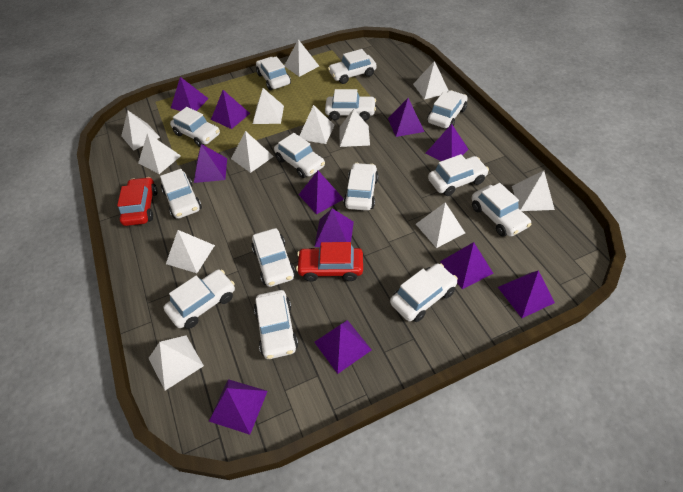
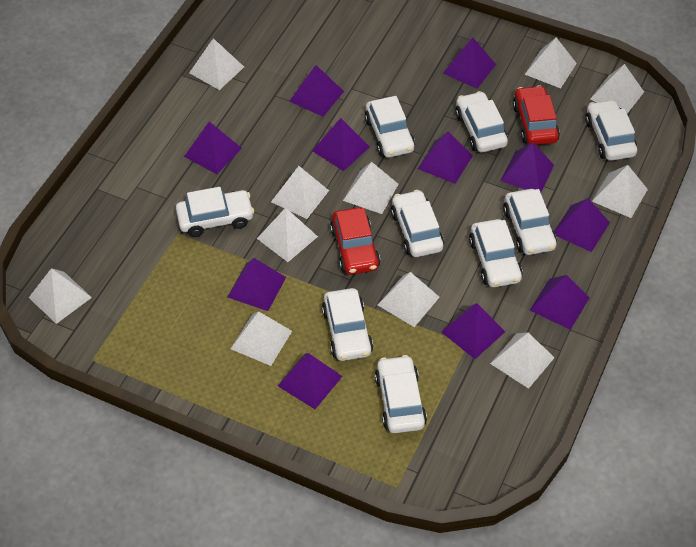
white car: [160,169,202,219] [164,270,235,329] [170,107,220,147] [251,228,296,287] [254,290,298,359] [256,56,291,90] [274,133,325,178] [325,89,376,121] [328,49,377,84] [343,163,379,211] [390,263,458,322] [427,90,468,128] [428,154,489,196] [471,183,531,237] = 14 -> [176,187,254,237] [322,288,373,361] [364,96,415,157] [375,355,427,433] [391,190,444,257] [455,91,508,152] [469,219,523,287] [503,189,557,255] [585,99,637,161] = 9
white pyramid: [121,111,160,151] [138,133,181,174] [149,335,204,390] [166,230,215,273] [231,131,274,173] [253,88,284,124] [284,39,319,77] [300,105,335,144] [339,109,370,147] [413,61,449,100] [416,202,465,248] [512,171,555,211] = 12 -> [29,268,92,324] [189,38,244,90] [231,311,292,366] [257,208,318,262] [271,166,329,219] [343,162,398,214] [378,272,440,327] [490,332,555,389] [525,37,577,88] [590,64,644,114] [592,165,648,218] = 11

